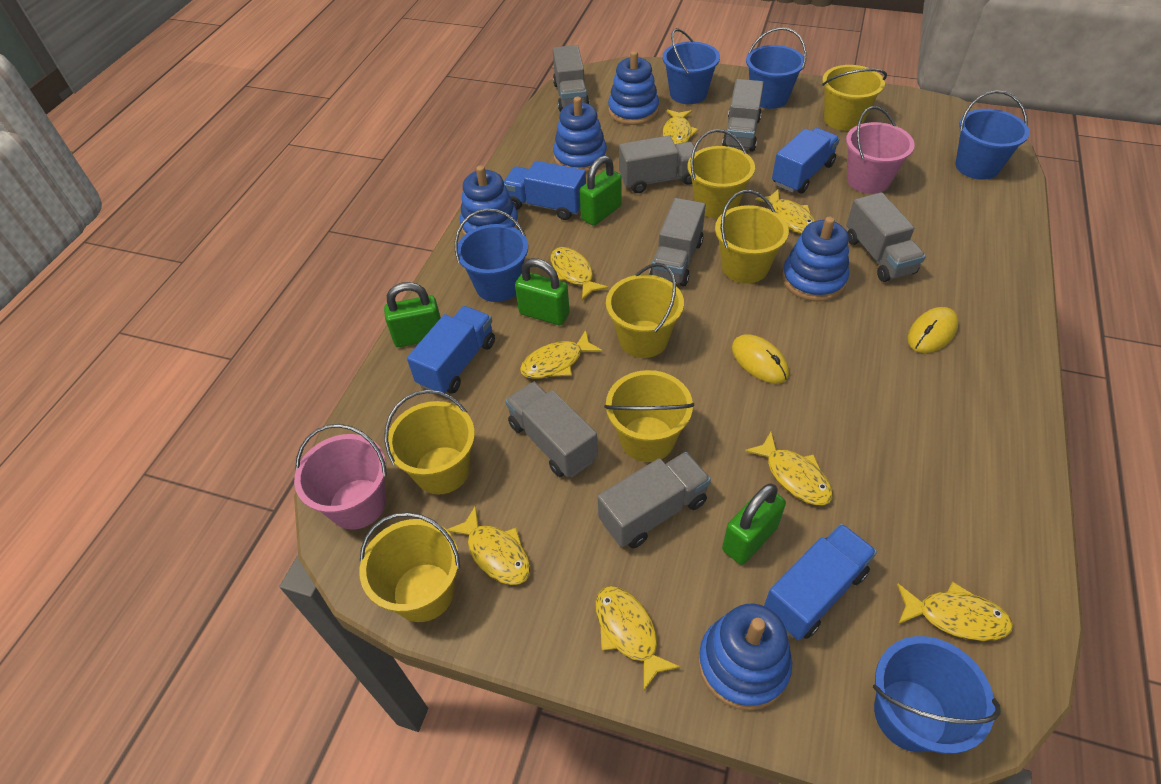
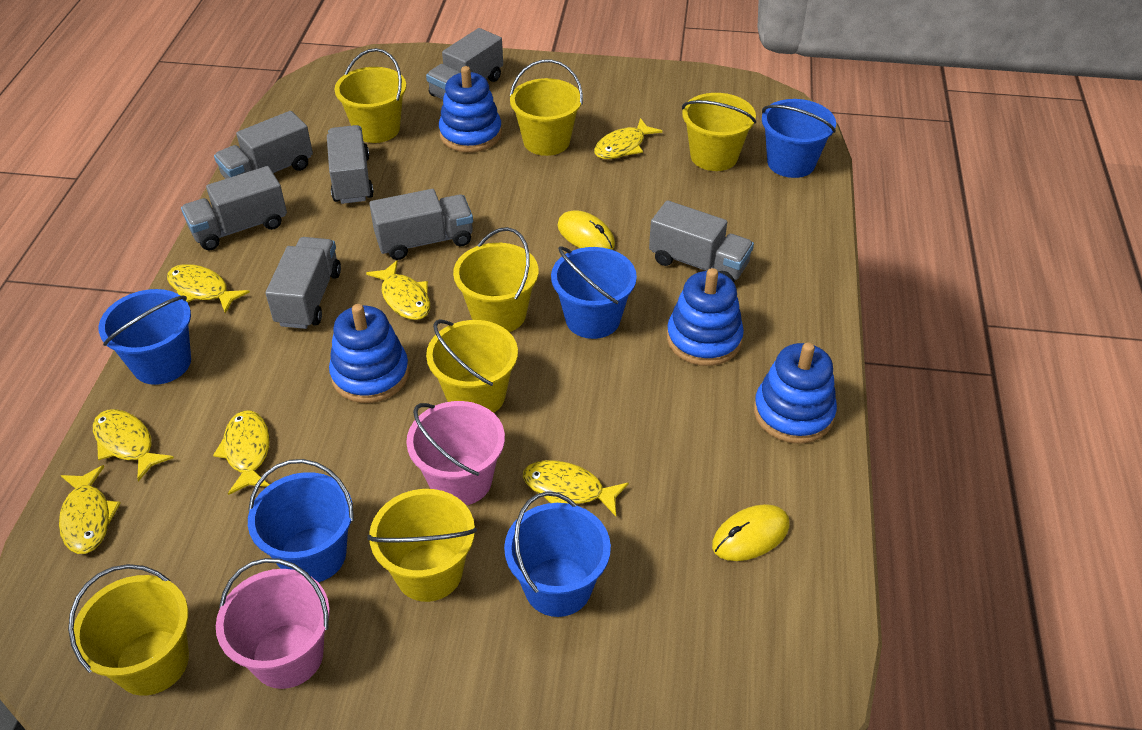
blue stacking toy: [460,165,519,235] [553,97,607,173] [608,51,659,125] [698,604,792,711] [782,217,849,301] = 5 -> [329,304,409,403] [439,66,502,152] [667,268,744,366] [754,342,837,444] = 4
blue truck: [407,306,495,395] [504,161,586,220] [764,524,877,640] [772,128,840,194] = 4 -> none = 0
green padlock: [384,282,441,347] [515,258,570,325] [580,155,622,226] [722,484,786,565] = 4 -> none = 0
yellow fish: [447,505,531,585] [520,330,603,379] [551,247,609,300] [595,586,681,690] [662,109,698,144] [745,432,833,505] [755,189,815,234] [897,582,1013,641] = 8 -> [59,465,121,554] [93,409,174,481] [167,264,250,314] [213,410,270,495] [366,260,430,320] [523,460,629,516] [594,118,662,159] = 7

